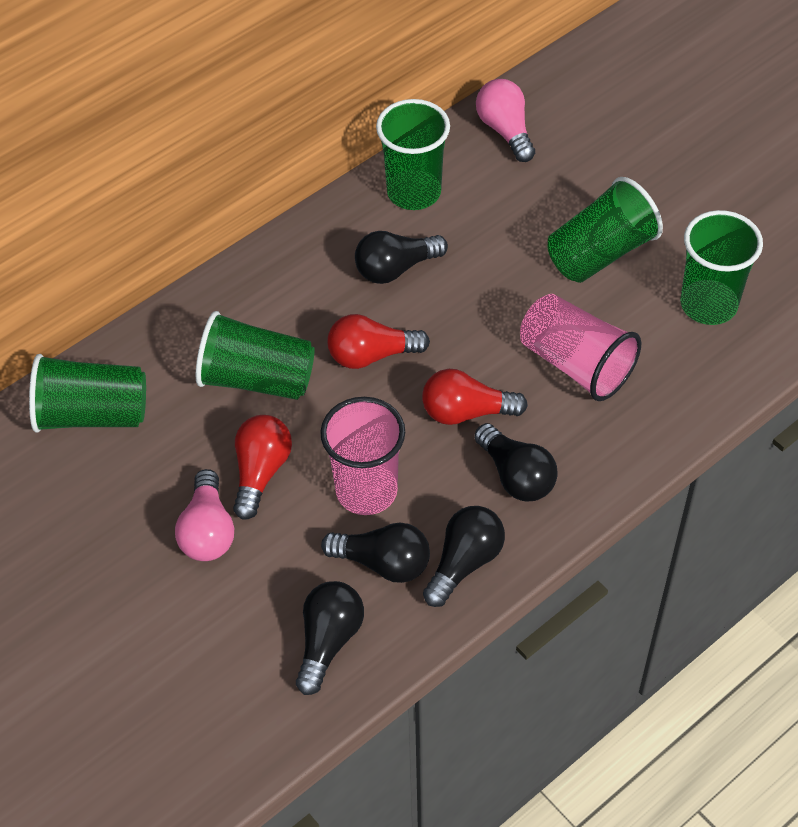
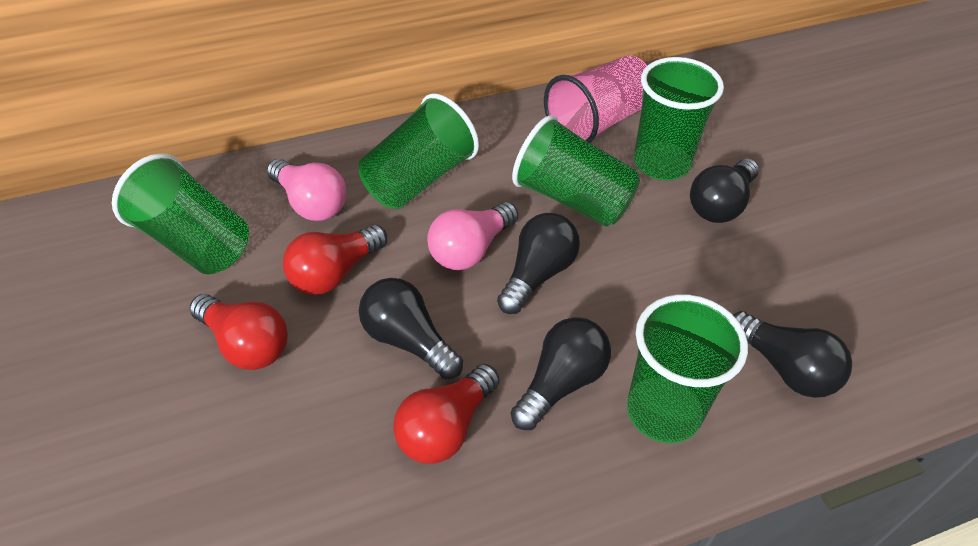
pink cup: [320,397,405,515] [520,294,641,401] = 2 -> [544,56,647,143] = 1

